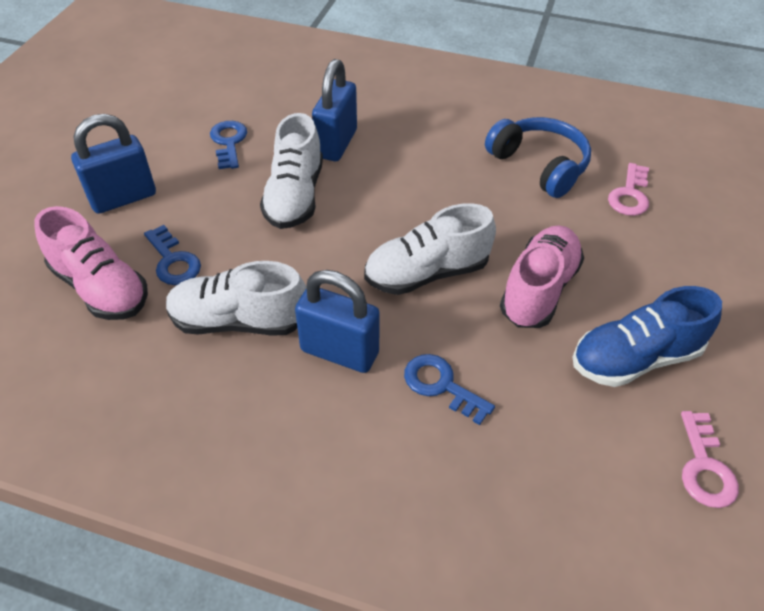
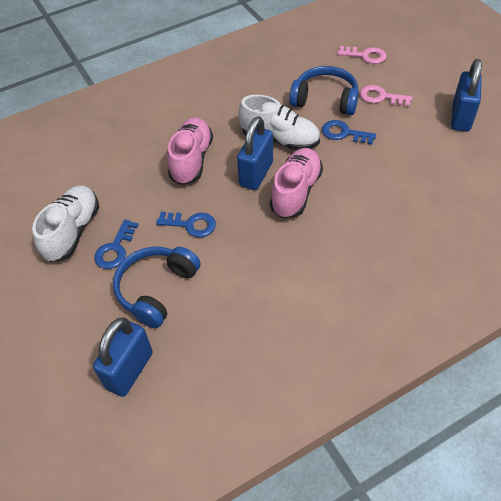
blue headphones: [485,117,591,198] = 1 -> [113,246,201,328] [289,66,359,115] = 2
blue shoe: [573,286,722,387] = 1 -> none = 0
white shoe: [166,261,306,335] [260,113,323,229] [364,203,496,295] = 3 -> [32,186,99,262] [238,95,320,151] = 2

